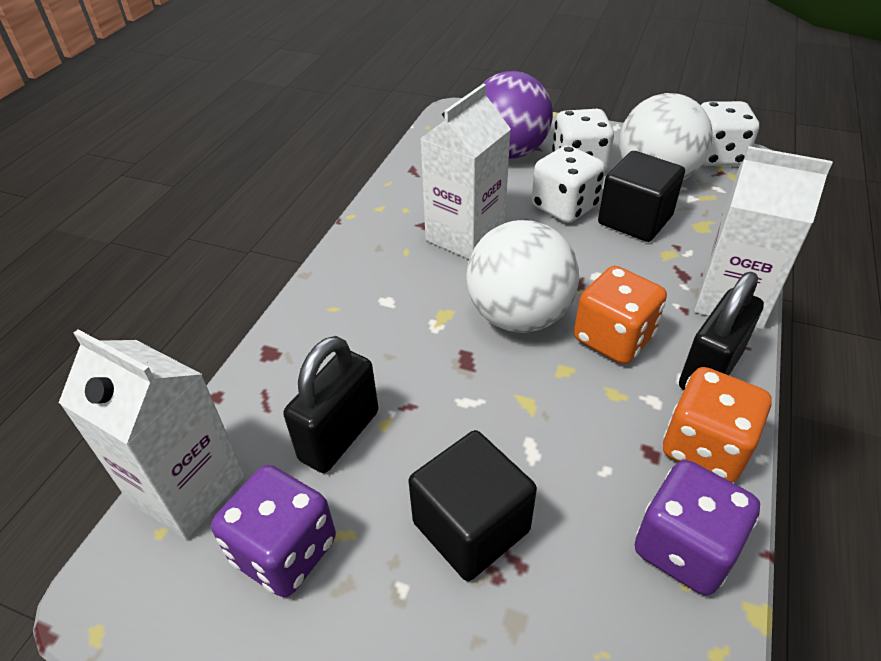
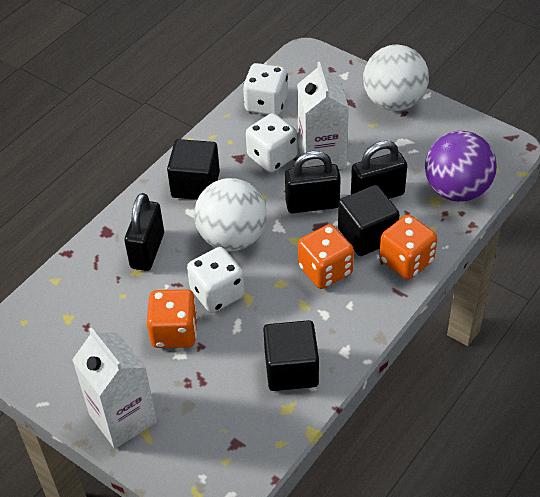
black cube: [408,430,537,581] [598,151,685,242] = 2 -> [167,139,220,200] [263,320,319,391] [338,185,399,256] = 3
black padlock: [283,336,379,473] [679,272,764,390] = 2 -> [124,193,164,271] [285,151,341,213] [351,141,407,199] = 3
orange dice: [574,266,667,364] [663,367,772,482] = 2 -> [147,289,198,348] [298,224,354,289] [379,215,437,280] = 3
purple dice: [211,465,336,597] [635,460,760,595] = 2 -> none = 0
white carton: [59,329,245,540] [420,84,511,259] [694,146,832,329] = 3 -> [72,327,157,449] [297,62,349,169] = 2

